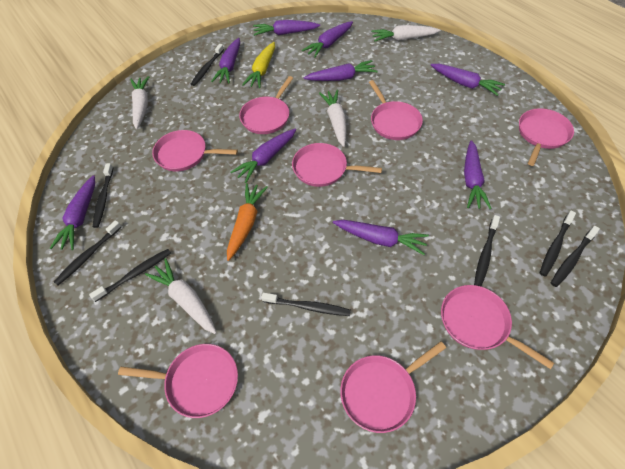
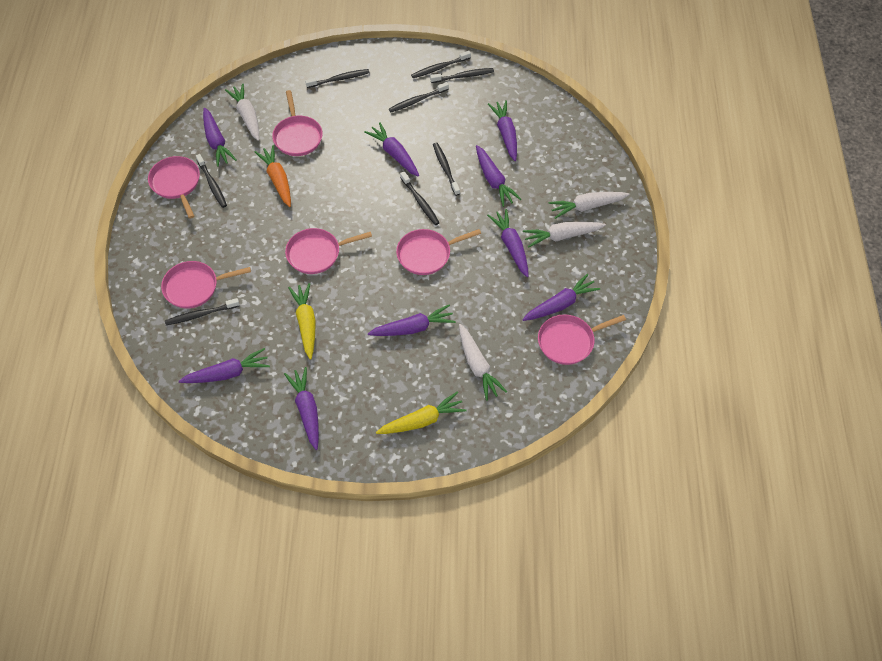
pink pan: [118,344,238,418] [152,130,238,172] [239,76,293,134] [292,143,382,187] [340,341,446,433] [369,80,423,140] [441,285,554,369] [519,108,574,166] = 8 -> [148,156,200,219] [161,261,251,309] [272,90,323,156] [285,228,372,274] [396,229,481,275] [538,314,626,365] = 6
yellow carrot: [242,42,275,88] = 1 -> [288,283,316,360] [376,392,467,434] = 2

